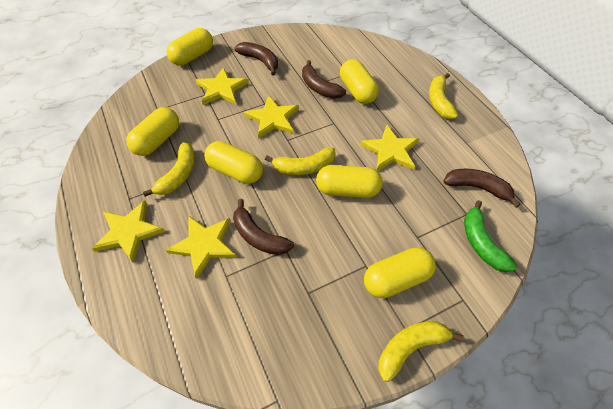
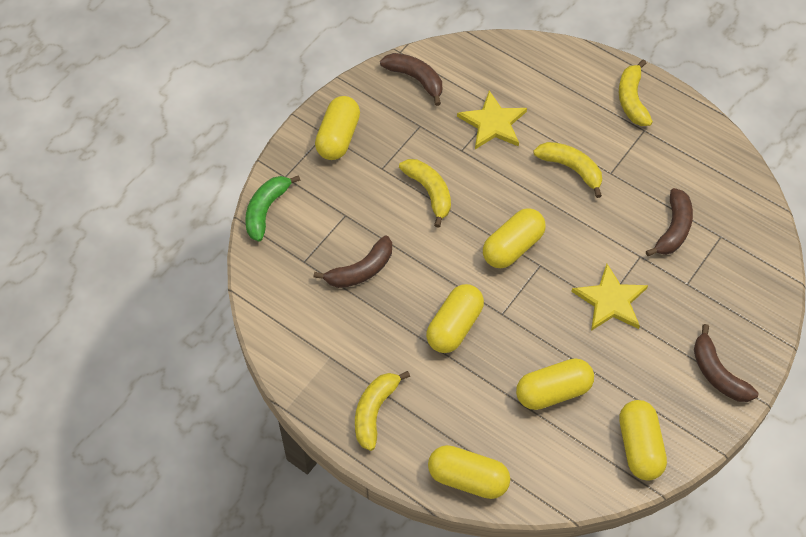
yellow star: [92,201,165,262] [166,215,237,279] [196,67,249,105] [244,96,299,139] [360,125,419,171] = 5 -> [457,90,527,149] [571,264,648,331] = 2

